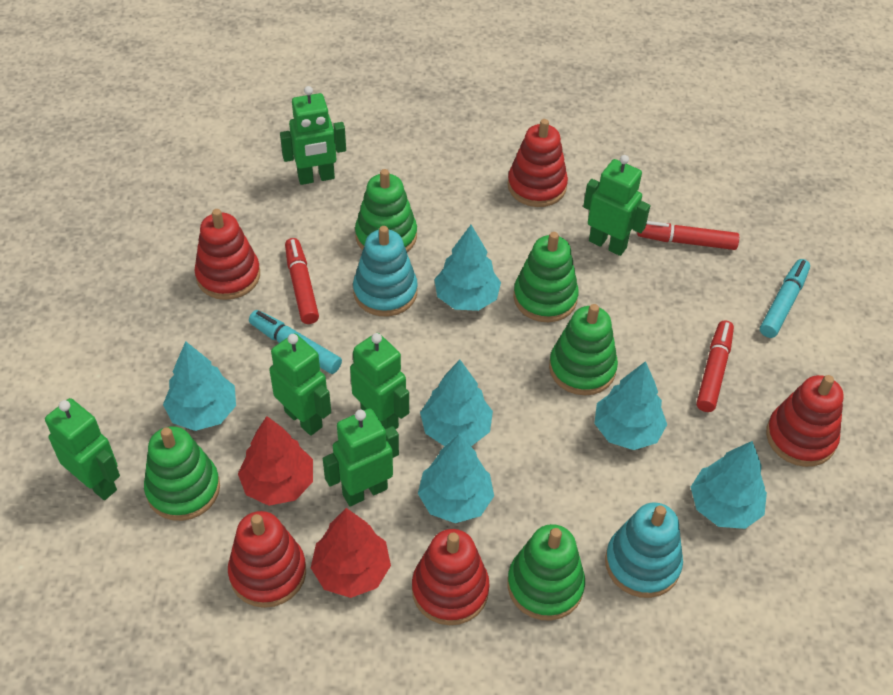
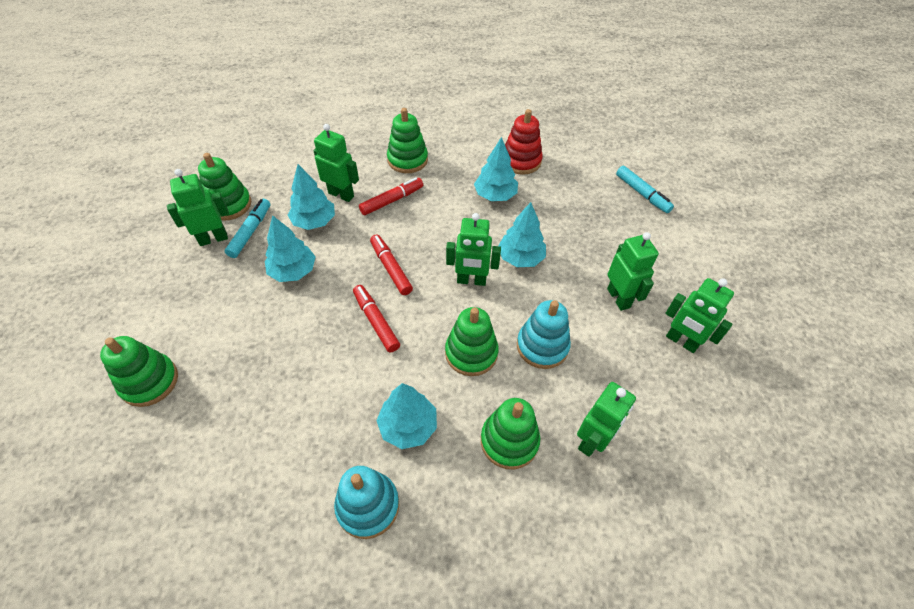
red stacking toy: [194,209,260,300] [228,511,306,608] [412,529,490,625] [508,119,568,207] [766,375,844,467] = 5 -> [505,109,543,175] = 1
red tree: [238,416,313,506] [311,508,391,598] = 2 -> none = 0
turquoise tree: [163,341,236,431] [418,434,494,523] [420,360,493,446] [434,225,501,311] [594,361,667,450] [691,441,767,529] = 6 -> [265,215,316,282] [288,164,335,230] [376,383,437,449] [474,137,518,201] [498,202,546,267] = 5

